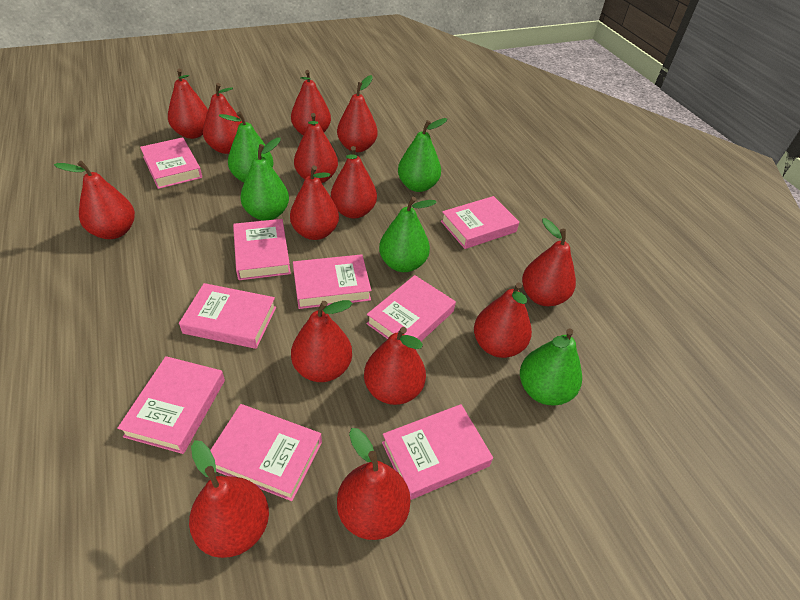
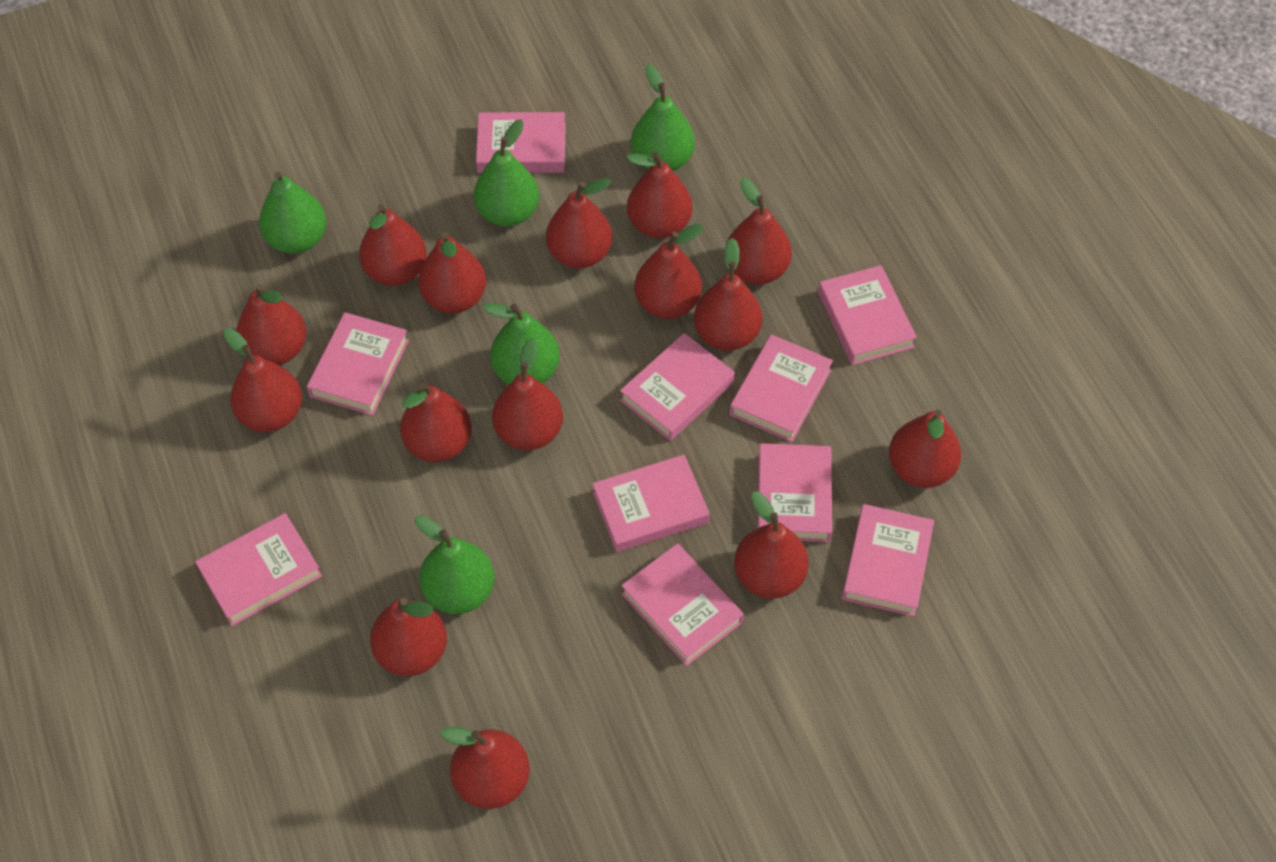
pink book: [117,356,225,454] [140,137,202,189] [179,283,276,349] [210,404,322,501] [233,219,291,280] [293,254,371,309] [366,275,456,341] [382,404,493,500] [441,196,519,249] = 9 -> [195,513,322,626] [307,312,409,415] [476,112,566,173] [592,455,710,552] [620,333,735,441] [621,543,744,666] [730,334,833,442] [758,443,832,542] [818,265,917,365] [842,504,934,617] = 10
red pear: [54,161,135,239] [168,69,208,139] [189,440,269,558] [203,83,242,154] [290,165,339,240] [291,70,331,136] [291,300,353,382] [294,113,338,183] [331,146,377,219] [337,75,378,152] [337,428,411,540] [364,327,426,405] [474,282,532,358] [522,218,576,306] = 14 -> [223,328,302,432] [236,284,306,365] [359,204,427,286] [370,598,447,676] [400,382,472,462] [418,232,486,313] [440,727,530,809] [492,338,563,450] [546,178,612,268] [626,152,693,238] [635,224,703,319] [694,238,762,351] [726,177,792,285] [734,491,809,599] [889,409,962,488] = 15

